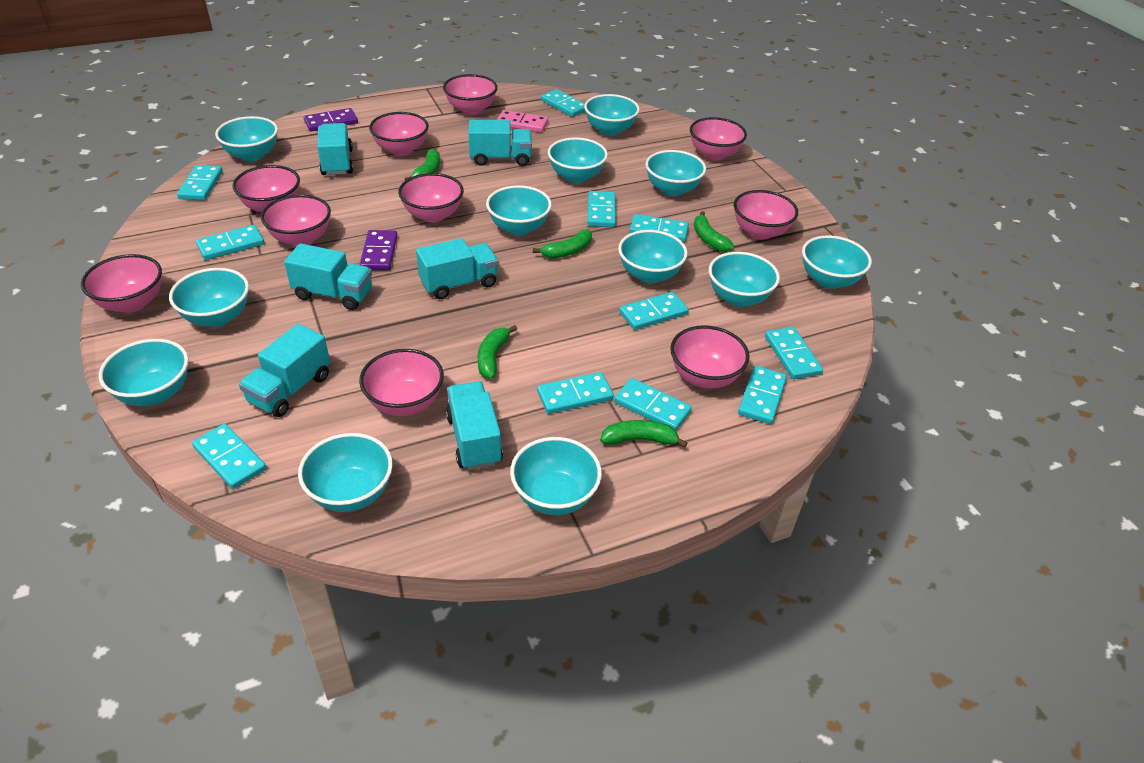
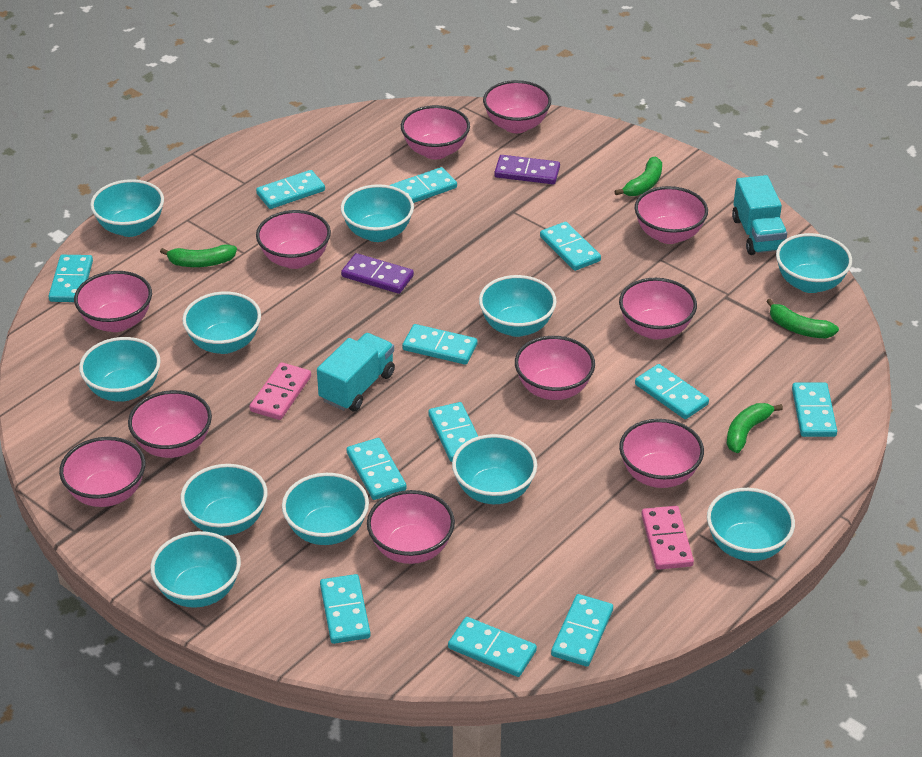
green banana: [405,149,440,181] [478,325,517,379] [533,229,592,259] [600,420,688,448] [694,211,734,252] = 5 -> [160,244,237,267] [615,157,662,196] [726,403,783,453] [766,299,839,338] = 4
pink bowl: [81,254,162,313] [233,165,300,212] [261,195,331,247] [359,349,444,416] [369,112,429,156] [398,173,464,223] [443,74,498,115] [670,325,750,389] [690,117,747,161] [734,190,798,240] = 10 -> [59,437,145,507] [74,271,152,332] [128,390,212,458] [256,210,331,269] [367,490,455,564] [401,105,470,159] [483,80,551,133] [515,336,595,400] [619,278,697,339] [619,419,704,488] [635,186,708,244] = 11
pink domino: [497,110,548,132] = 1 -> [249,362,311,420] [641,506,694,570] = 2
turquoise bowl: [98,339,189,406] [169,268,249,327] [215,116,278,162] [298,433,393,512] [486,185,552,236] [510,437,602,515] [548,137,608,183] [584,94,640,136] [618,230,688,283] [645,150,706,196] [709,252,780,307] [802,235,872,289] = 12 -> [79,337,161,401] [90,179,164,237] [150,531,241,608] [181,464,268,536] [182,292,261,354] [282,473,369,545] [341,184,414,242] [452,434,537,504] [479,275,557,337] [707,488,795,561] [776,233,852,293] = 11
turquoise domino: [177,165,223,200] [192,424,266,489] [196,225,264,260] [537,372,614,414] [541,89,585,117] [587,191,616,227] [614,378,692,430] [620,292,689,330] [629,214,689,242] [738,366,787,424] [765,327,823,379] = 11 -> [49,255,93,302] [256,170,325,209] [320,574,370,644] [347,438,407,500] [389,167,457,203] [402,324,477,365] [428,402,478,462] [448,617,537,677] [540,222,601,271] [551,594,613,666] [635,364,709,419] [792,383,837,437] = 12
turquoise truck: [239,324,330,417] [284,243,372,310] [317,123,353,175] [416,238,498,299] [445,381,503,470] [468,120,532,166] = 6 -> [317,333,395,411] [732,175,787,255] = 2

